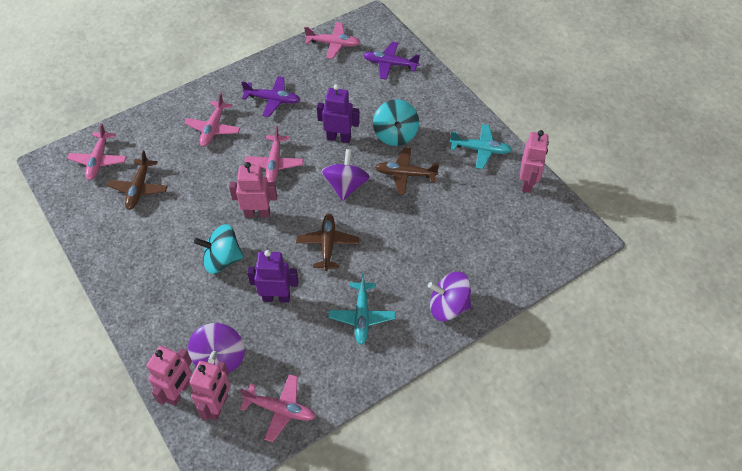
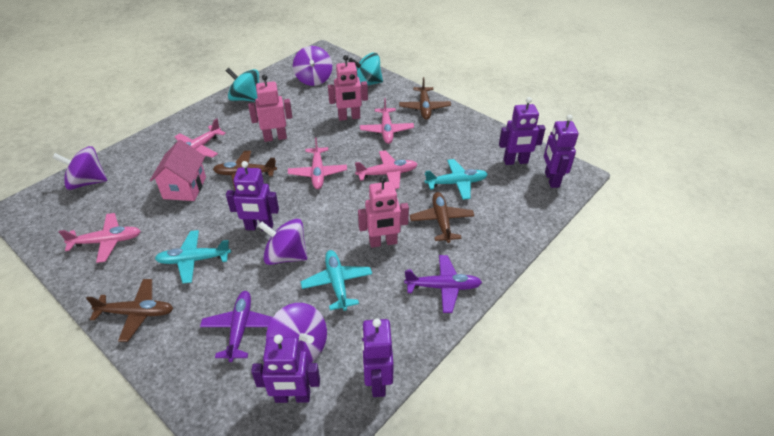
brown plane: [107,150,168,210] [296,214,359,271] [375,148,439,195] = 3 -> [86,279,173,342] [213,151,277,190] [399,77,451,120] [410,192,474,243] = 4
pink house: none = 0 -> [150,139,206,201] = 1
pink robot: [147,346,192,406] [189,361,231,420] [229,162,277,218] [520,130,549,193] = 4 -> [248,75,292,142] [328,55,368,121] [358,176,409,248] = 3
purple robot: [247,250,298,303] [317,84,360,143] = 2 -> [226,161,279,231] [251,334,320,403] [361,318,394,397] [499,97,545,165] [544,115,579,188] = 5
purple spinning top: [188,323,245,373] [322,149,370,201] [428,272,471,321] = 3 -> [52,146,107,190] [258,219,307,265] [266,303,327,363] [293,46,332,86] = 4
turquoise plane: [328,273,395,345] [450,124,512,169] = 2 -> [155,230,231,283] [301,250,372,311] [425,159,488,200] = 3

